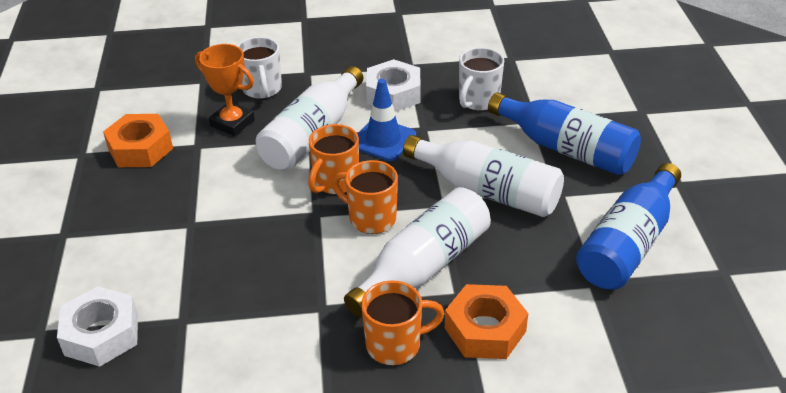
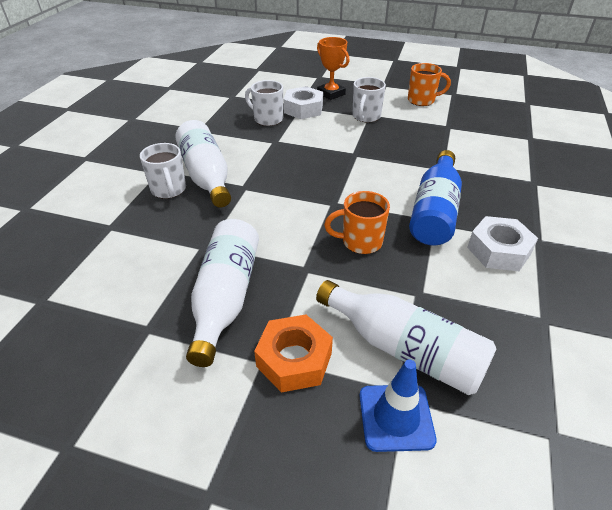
blue bottle: [488,92,641,175] [576,163,681,290] = 2 -> [409,150,462,246] = 1
orange mug: [308,124,359,195] [332,160,398,234] [361,281,445,365] = 3 -> [324,191,390,254] [408,63,451,106] = 2
orange nut: [103,114,173,167] [445,284,528,359] = 2 -> [254,315,333,393] = 1
white mug: [237,37,282,99] [459,47,504,111] = 2 -> [140,143,186,199] [245,80,283,126] [353,77,386,122] = 3

